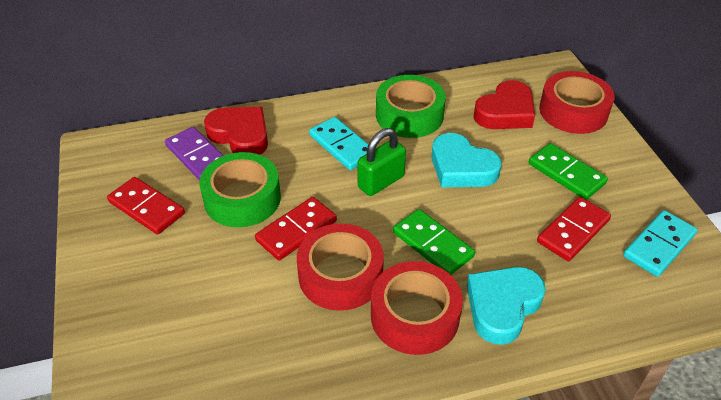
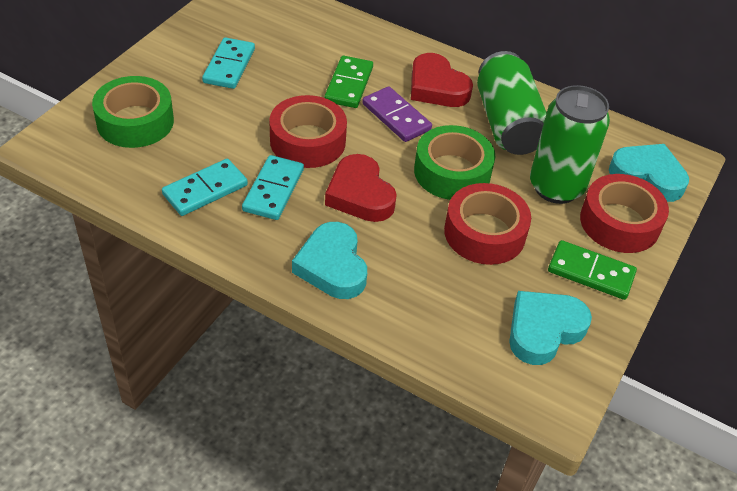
green can: none = 0 -> [477,51,547,155] [530,85,610,204] = 2
green padlock: [358,128,406,196] = 1 -> none = 0
red domino: [107,177,185,234] [255,197,337,260] [537,197,611,261] = 3 -> none = 0
turquoise domino: [309,117,368,170] [623,210,698,277] = 2 -> [162,159,248,216] [202,37,255,89] [242,155,304,220] = 3
turquoise heart: [431,133,501,187] [467,267,546,345] = 2 -> [292,222,367,299] [509,291,592,365] [609,144,689,202] = 3

